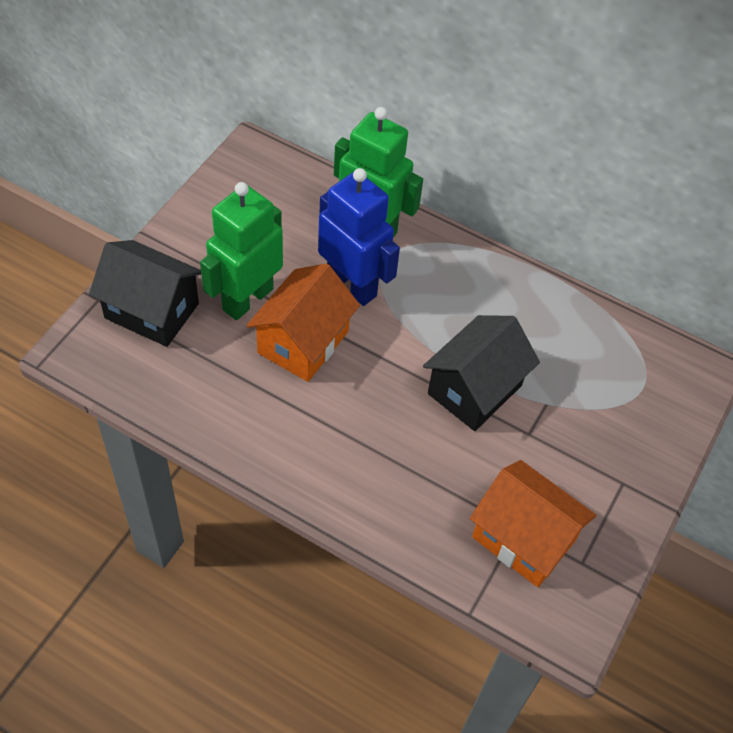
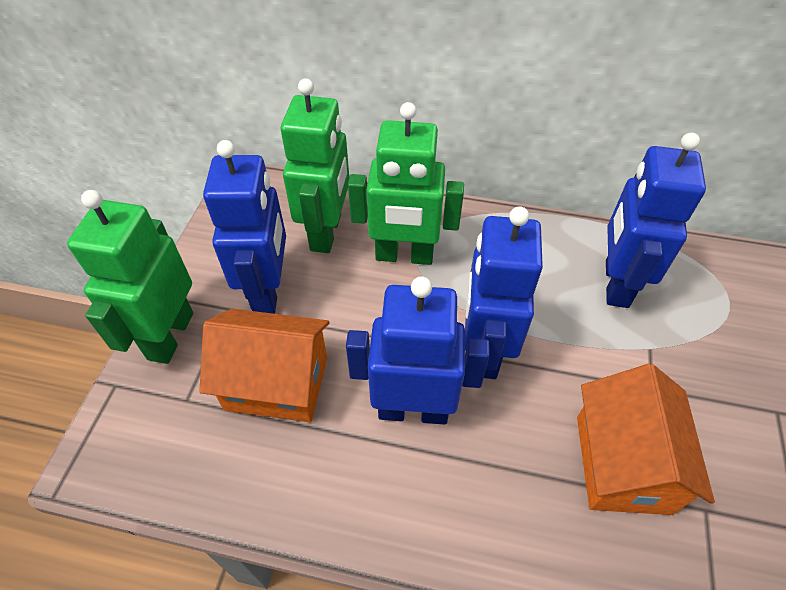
black house: [89,240,201,347] [423,315,540,431] = 2 -> none = 0
blue robot: [318,168,400,306] = 1 -> [203,140,286,314] [346,276,490,425] [465,206,543,379] [606,133,706,308] = 4
green robot: [200,182,283,320] [334,107,423,237] = 2 -> [67,190,193,364] [281,78,349,253] [348,102,464,265] = 3

